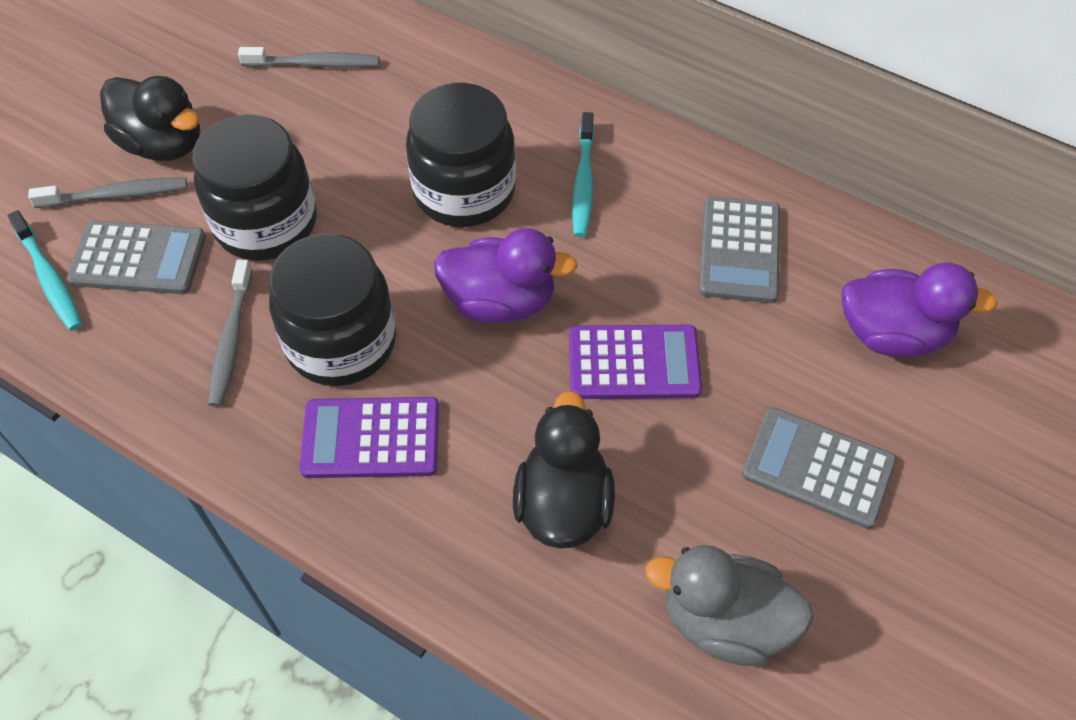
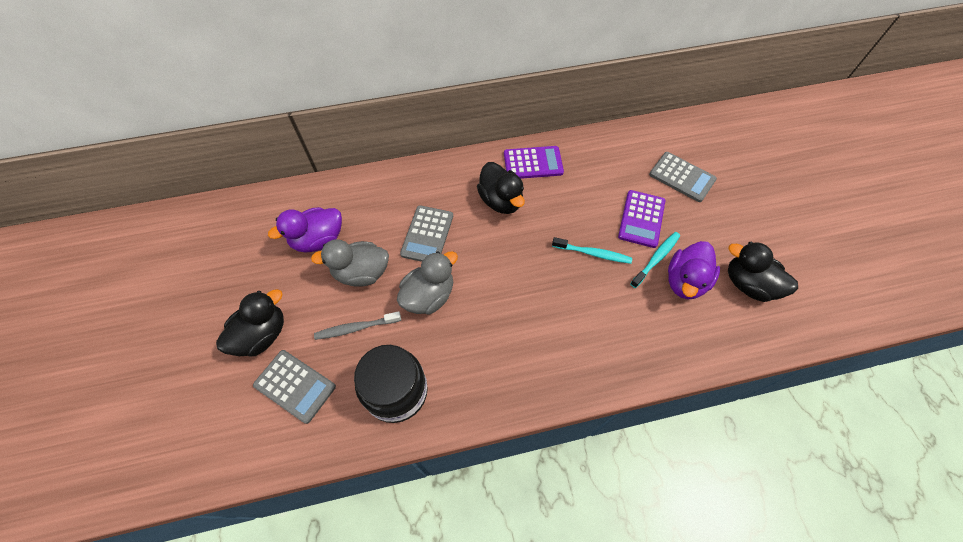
black duck: [100,76,200,161] [513,391,615,549] = 2 -> [216,289,284,356] [477,162,525,214] [728,242,798,302] = 3
black jar: [192,114,317,261] [269,233,396,386] [406,83,516,227] = 3 -> [354,345,428,423] = 1
grey duck: [645,545,814,666] = 1 -> [311,239,389,287] [397,251,458,314] = 2
grey toothbrush: [28,178,187,208] [208,260,253,407] [238,47,379,68] = 3 -> [314,311,401,340] = 1

